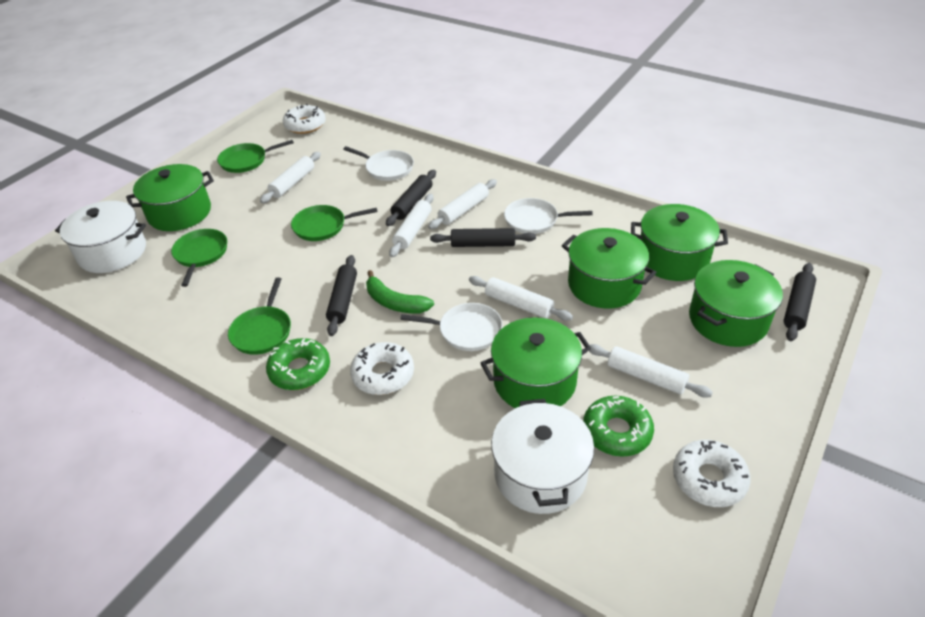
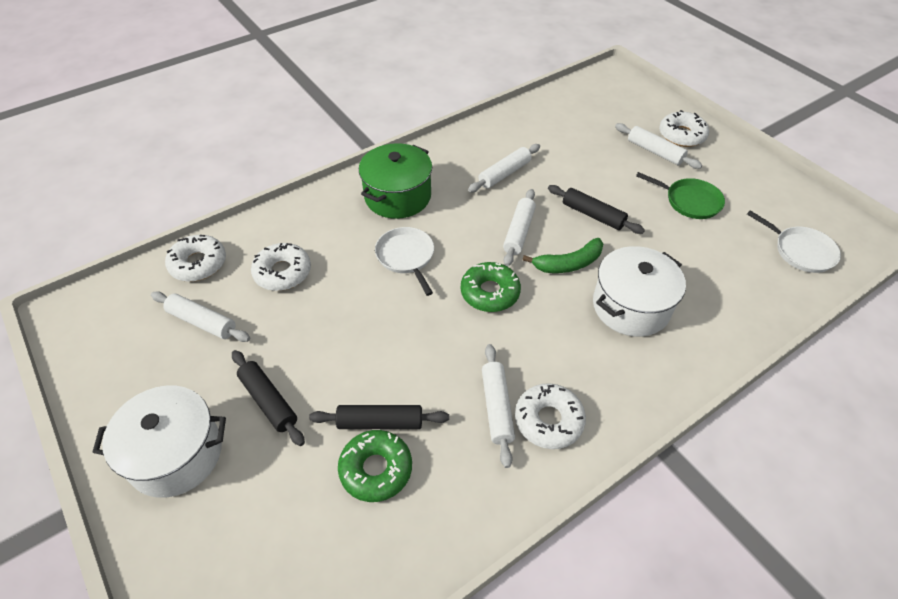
black rolling pin: [326,255,357,336] [386,170,436,226] [430,228,536,247] [784,263,816,341] = 4 -> [232,350,305,446] [309,405,449,429] [548,185,645,234] = 3
green pan: [171,229,227,287] [217,140,294,173] [228,277,291,355] [291,205,378,241] = 4 -> [636,172,725,219] = 1
green pot: [126,164,214,231] [481,317,591,408] [562,228,657,309] [631,204,728,281] [689,260,783,347] = 5 -> [359,143,432,219] = 1
white donut: [283,104,326,134] [350,342,414,395] [673,440,751,507] = 3 -> [165,235,226,282] [251,243,311,291] [515,383,586,449] [659,110,709,147] = 4
white pan: [343,146,414,181] [400,303,503,351] [504,198,593,234] = 3 -> [375,227,434,296] [747,210,841,273] = 2

